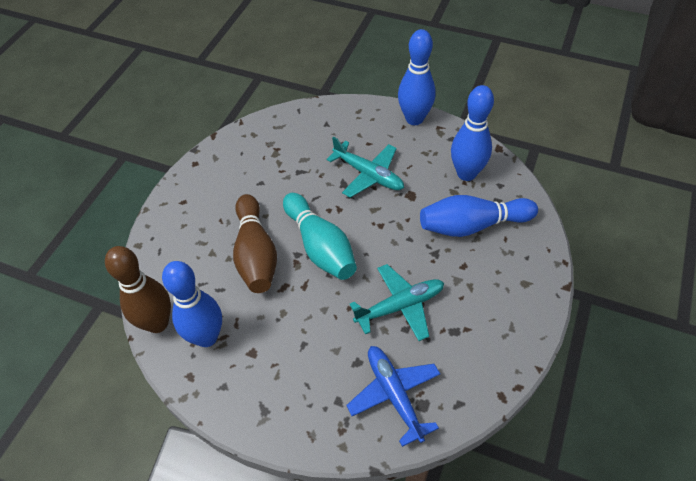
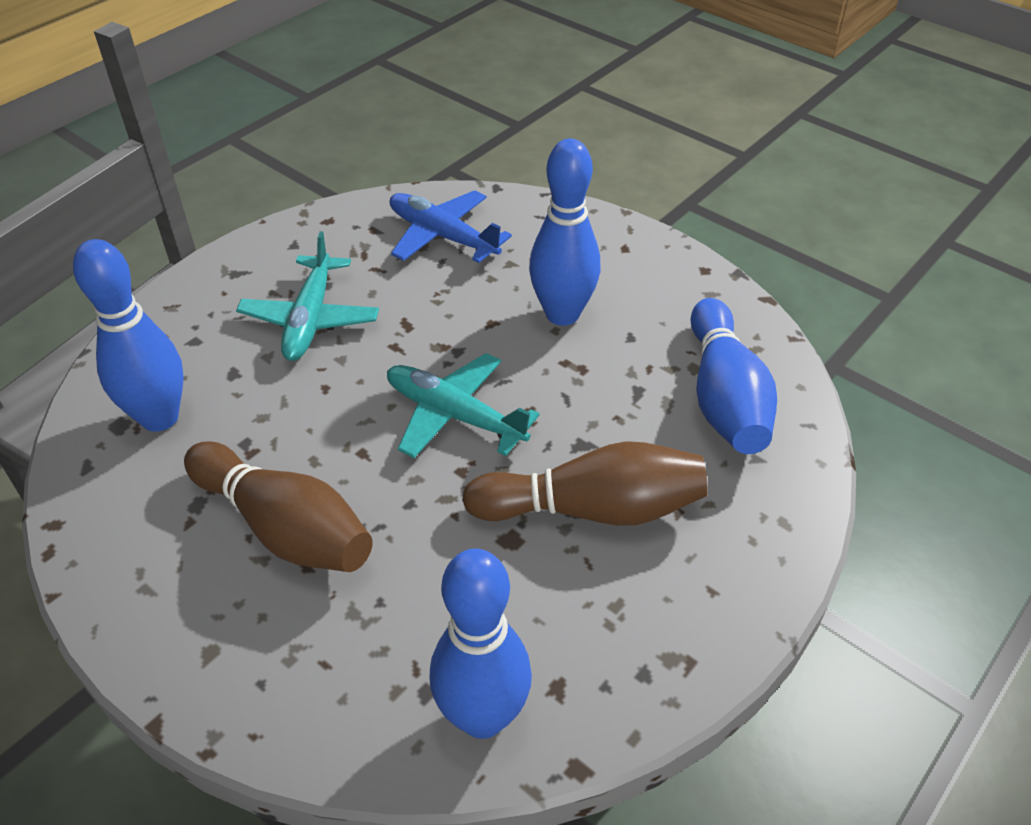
turquoise bowling pin: [283,193,357,280] = 1 -> none = 0

